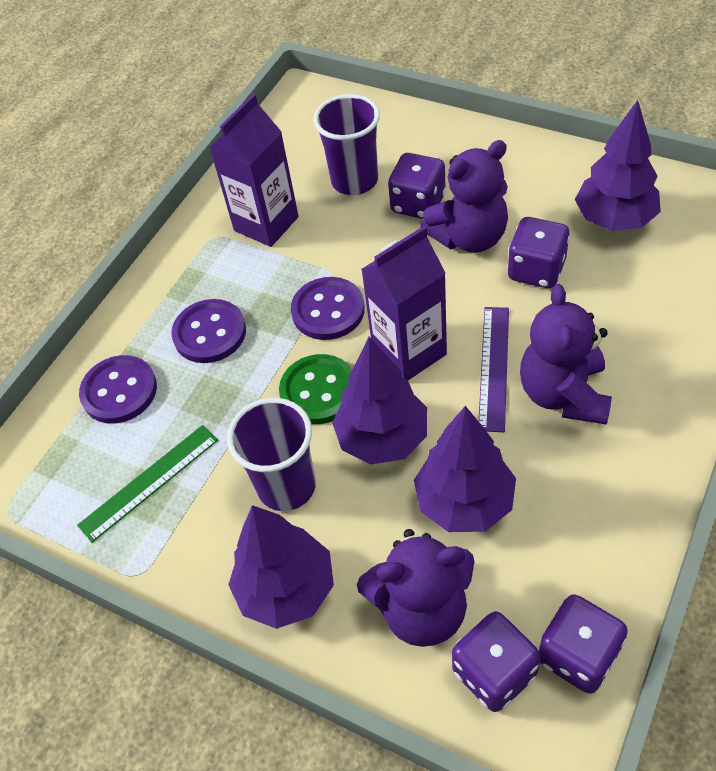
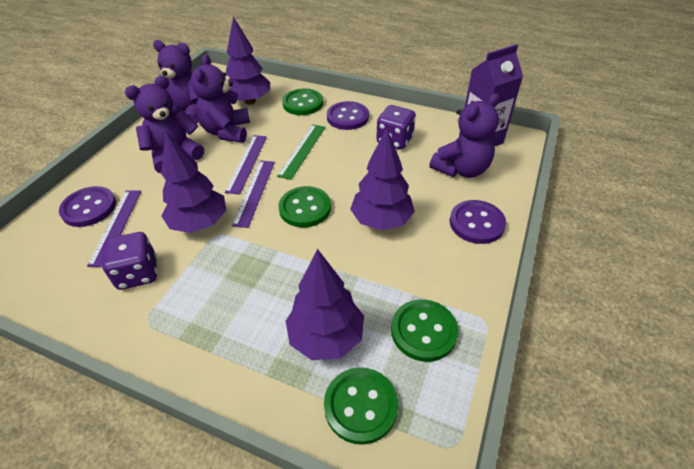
green button: [279,354,352,424] = 1 -> [278,186,331,227] [282,88,323,115] [324,367,398,445] [391,299,459,362] = 4
purple carton: [209,94,299,247] [361,226,447,380] = 2 -> [459,44,523,147] = 1
purple cup: [227,398,316,511] [313,94,380,195] = 2 -> none = 0
purple dice: [388,153,446,219] [452,611,541,712] [507,217,570,288] [539,594,628,694] = 4 -> [102,232,157,290] [376,105,416,149] = 2
purple ruler: [479,307,509,432] = 1 -> [87,191,141,267] [225,135,267,195] [232,160,275,228] = 3
purple teddy bear: [357,529,474,647] [420,140,508,253] [520,284,612,424] = 3 -> [125,76,204,173] [153,40,199,124] [190,54,250,143] [429,93,500,178] = 4

